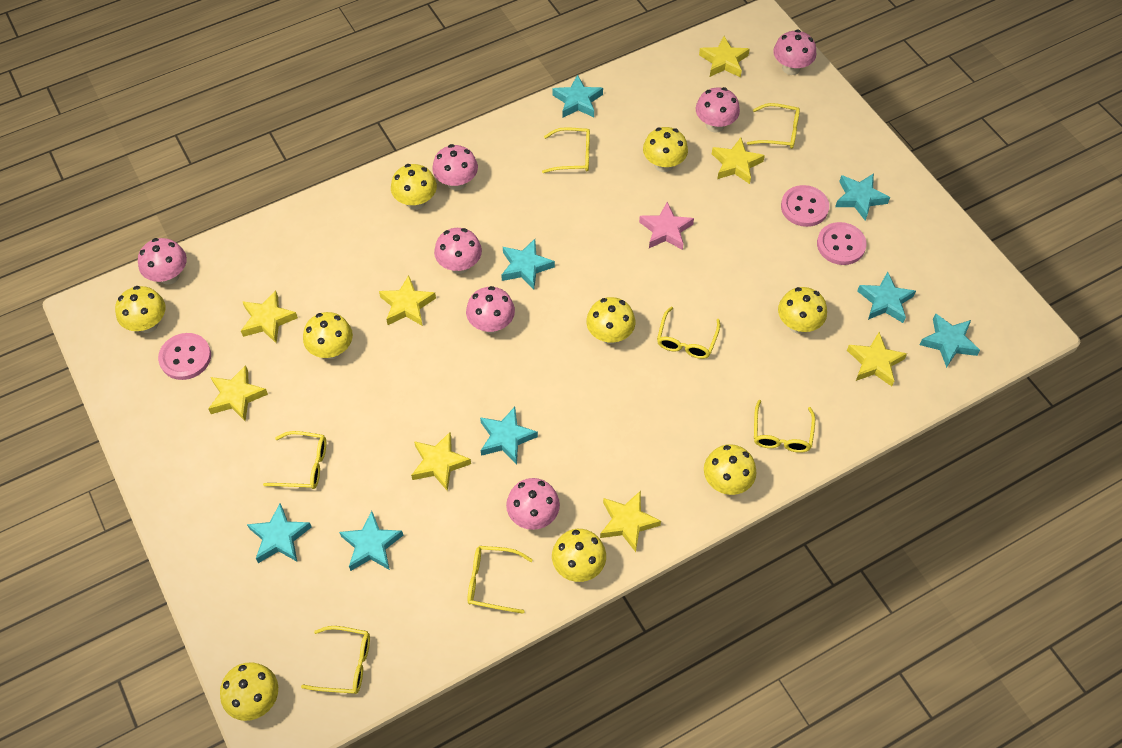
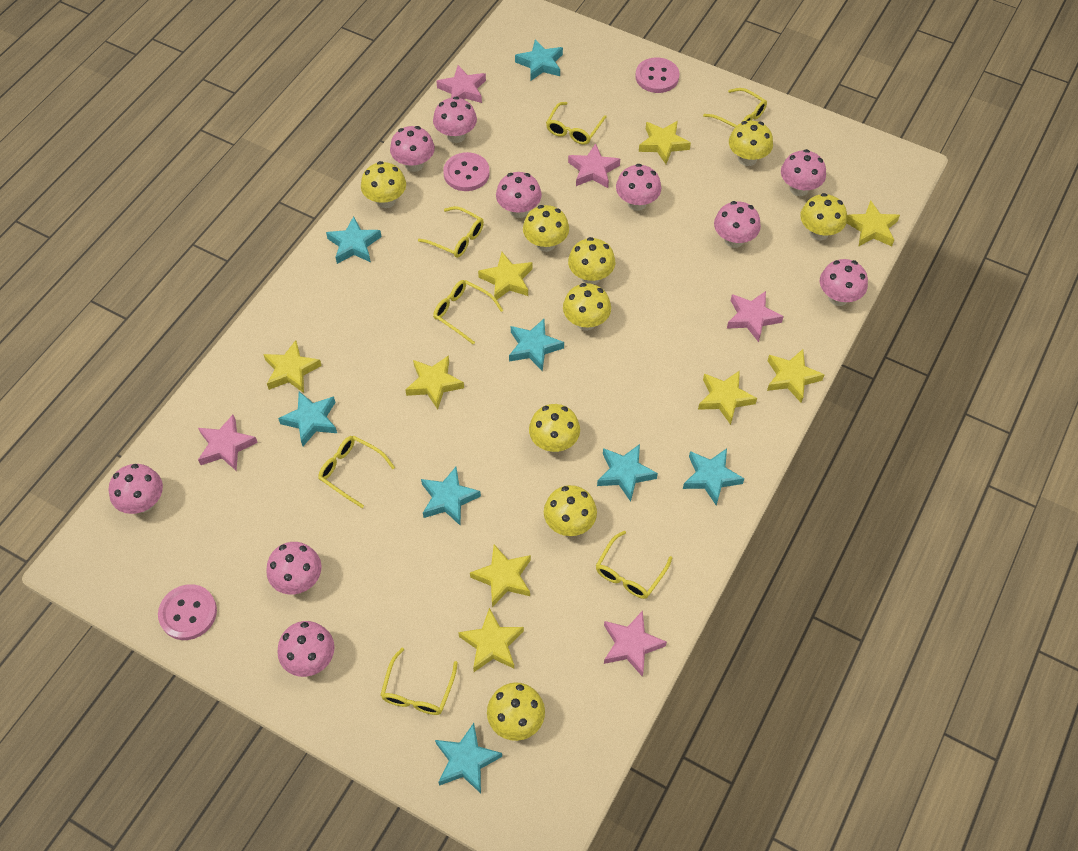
pink mushroom: [138,238,187,285] [432,144,478,191] [434,228,482,274] [466,286,515,334] [506,478,560,530] [696,87,740,133] [773,30,816,75] = 7 -> [109,464,163,514] [266,542,322,594] [277,621,335,677] [390,126,435,172] [433,96,477,143] [496,172,542,218] [616,164,661,211] [714,201,761,248] [781,149,826,196] [820,259,868,306] = 10
pink star: [639,202,694,250] = 1 -> [198,415,258,471] [436,65,486,103] [568,143,620,188] [604,610,667,677] [727,291,784,342] = 5
yellow star: [208,365,268,421] [241,290,298,344] [379,275,436,326] [411,432,471,491] [600,490,661,552] [699,36,750,77] [712,137,765,184] [847,332,907,386] = 8 -> [263,340,322,393] [406,355,464,409] [458,608,524,672] [470,545,531,607] [478,252,533,300] [639,121,691,164] [698,370,757,425] [767,349,825,403] [847,200,900,247] = 9

